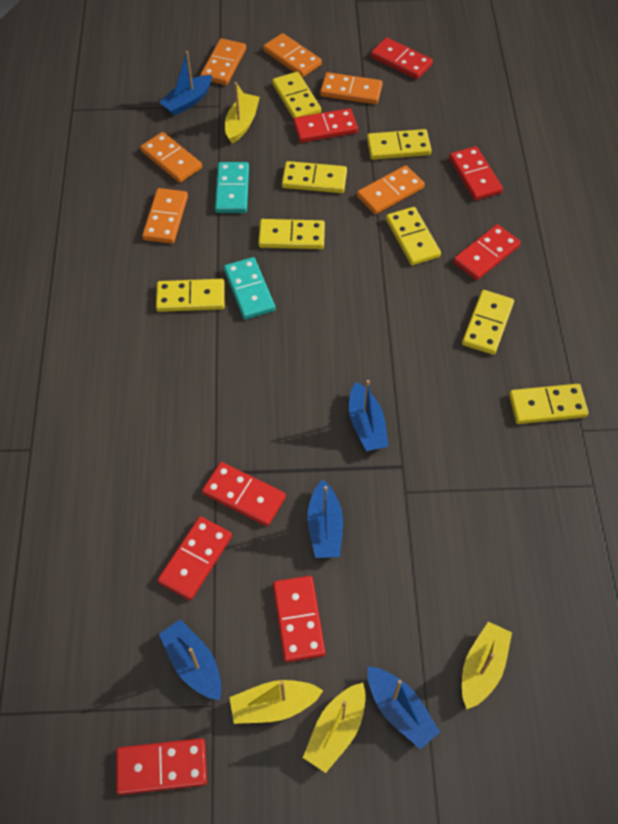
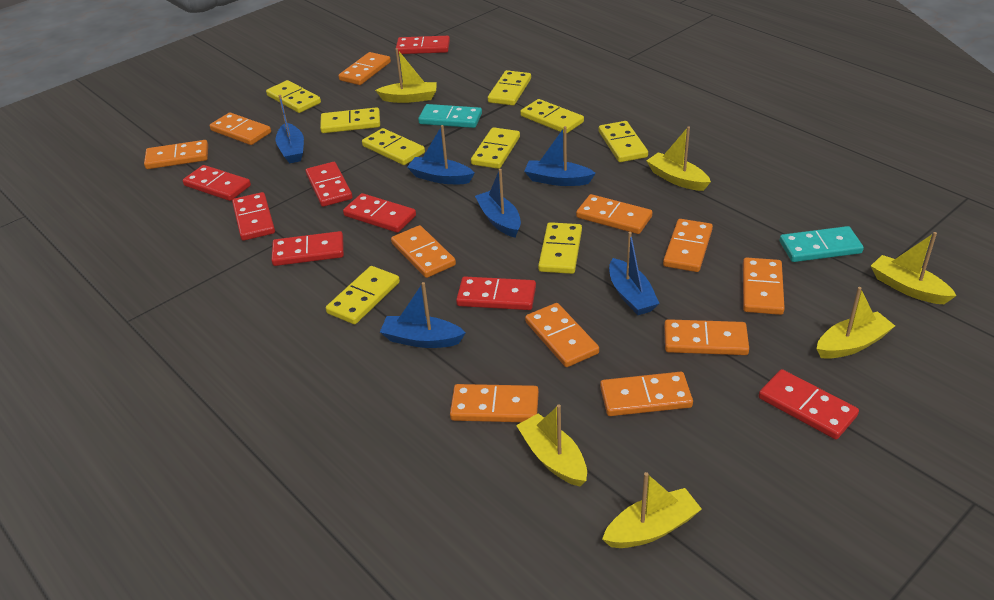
blue boat: [159,51,212,115] [159,619,221,700] [307,480,343,558] [349,380,388,451] [367,666,440,750] = 5 -> [276,95,304,163] [380,282,466,348] [407,125,474,184] [475,169,521,238] [524,126,596,186] [609,232,660,315] = 6
orange domino: [140,132,202,183] [142,188,188,244] [200,38,246,85] [263,33,322,77] [320,72,383,104] [357,165,425,214] = 6 -> [144,140,208,169] [210,112,271,145] [338,52,391,85] [391,225,456,278] [450,384,539,422] [525,303,599,367] [576,194,652,234] [600,372,693,416] [663,219,713,272] [664,319,749,355] [743,258,785,315] = 11
yellow boat: [225,82,260,143] [229,680,323,724] [303,683,366,773] [462,621,512,709] = 4 -> [375,48,437,103] [516,405,587,487] [602,472,702,548] [646,126,711,191] [817,287,895,359] [871,232,957,304] = 6
yellow domino: [156,279,225,312] [258,219,325,249] [272,72,321,119] [282,161,347,193] [367,129,432,160] [386,207,441,265] [462,290,514,355] [509,384,589,424] = 8 -> [266,80,321,113] [320,107,380,133] [326,266,400,324] [362,128,425,165] [471,127,520,169] [488,70,531,105] [520,99,584,134] [538,222,582,274] [599,121,648,162] = 9

